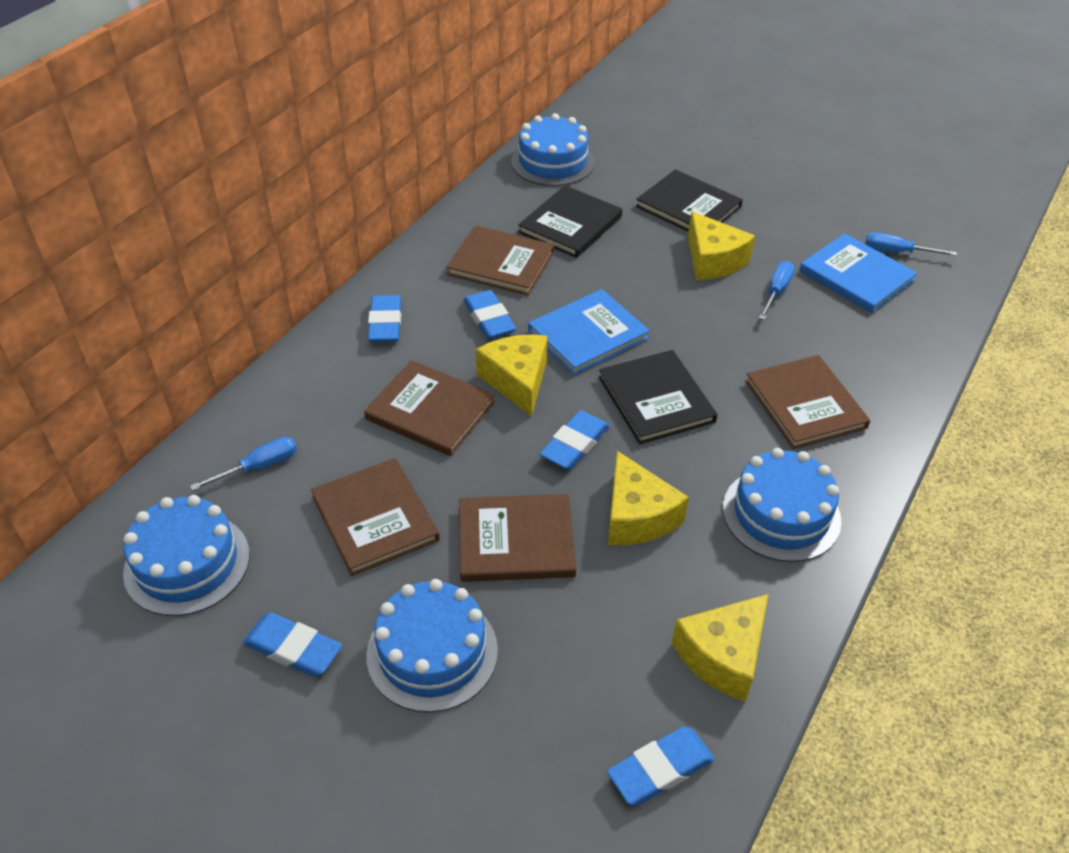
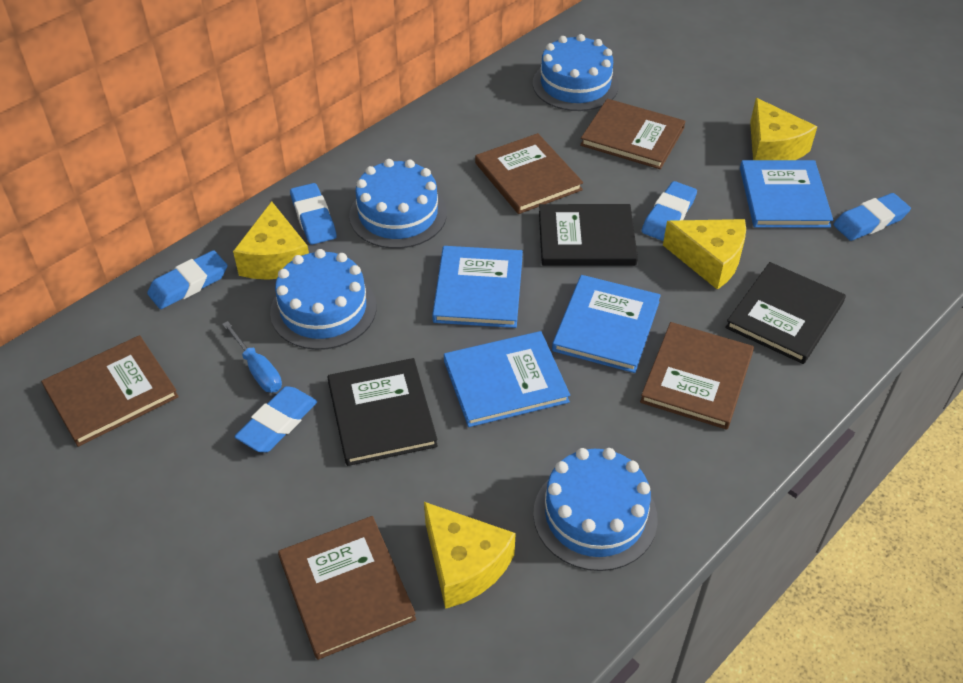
blue book: [528,289,650,375] [799,233,917,313] = 2 -> [432,246,523,328] [444,331,570,427] [552,275,661,373] [740,160,833,228] = 4
blue screwdriver: [190,437,297,491] [759,261,795,320] [865,232,957,256] = 3 -> [222,321,282,393] = 1

